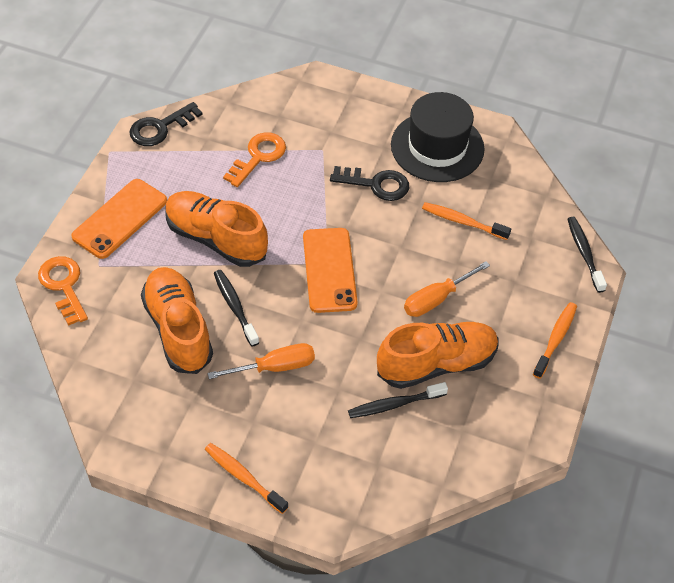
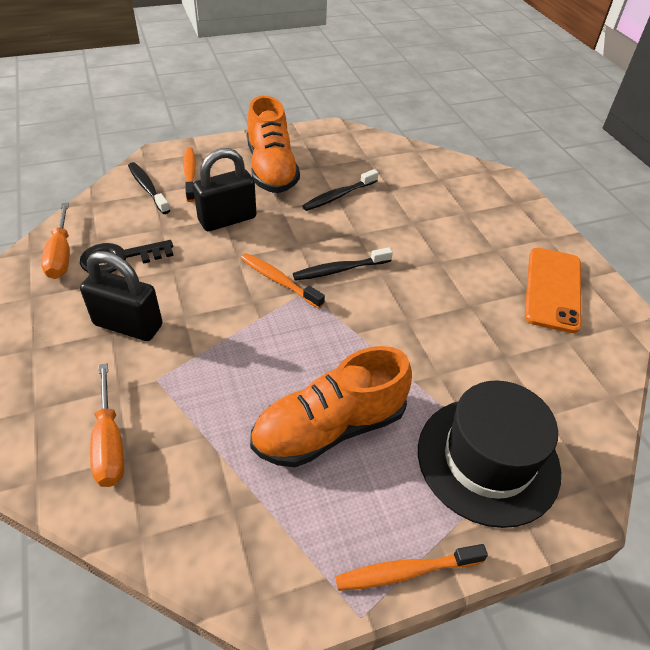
black key: [129,102,203,146] [330,166,409,201] = 2 -> [80,240,174,273] = 1
black padlock: none = 0 -> [80,251,163,341] [193,148,256,231] = 2
orange key: [38,256,88,326] [223,132,286,187] = 2 -> none = 0
orange phone: [71,179,167,259] [303,228,358,313] = 2 -> [525,248,581,333] = 1
orange shoe: [141,267,213,374] [165,191,268,267] [377,322,499,389] = 3 -> [247,96,300,193] [250,346,412,467] = 2

